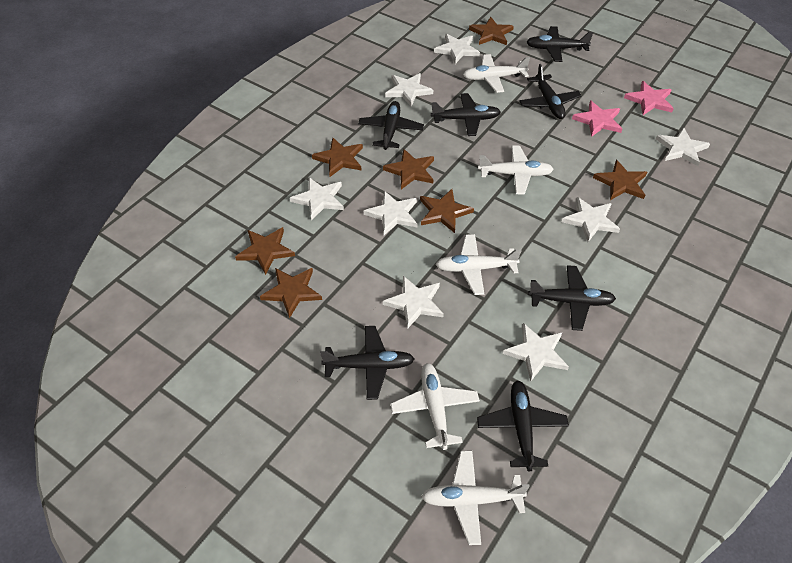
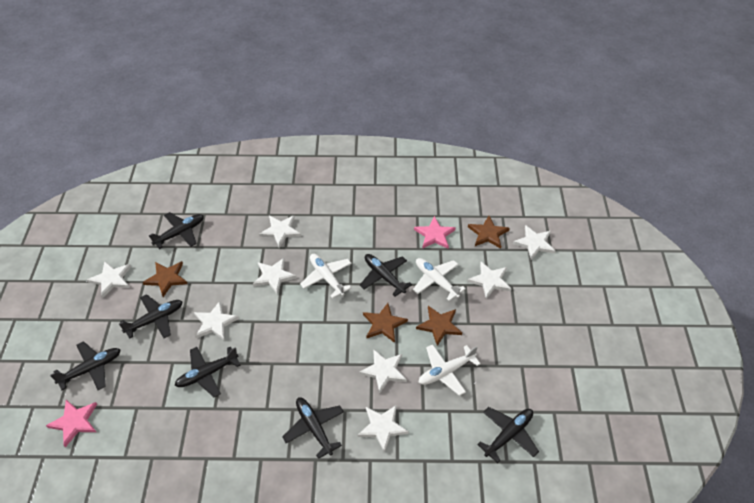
brown star: [235,227,295,275] [260,268,322,318] [312,138,363,177] [383,149,434,189] [420,189,474,233] [469,17,514,45] [593,160,647,200] = 7 -> [143,261,187,297] [363,303,408,343] [416,306,462,346] [468,216,510,249] = 4
white plane: [390,363,480,450] [421,451,530,545] [435,234,522,295] [463,54,530,93] [478,145,554,195] = 5 -> [300,254,352,299] [413,258,466,301] [418,344,480,396] = 3

